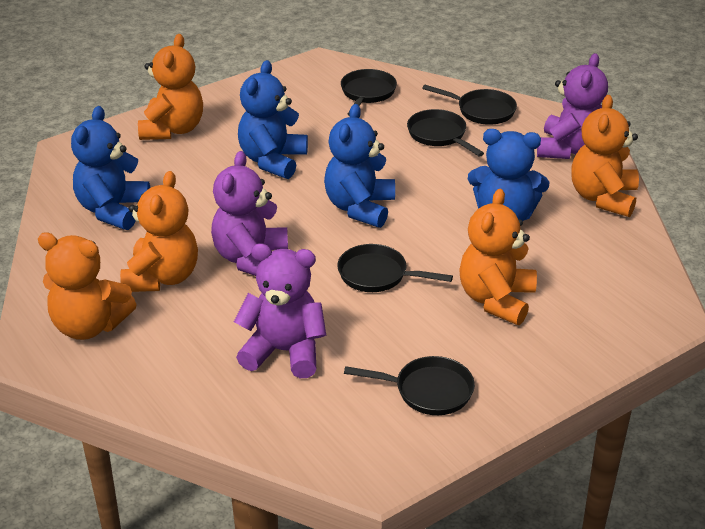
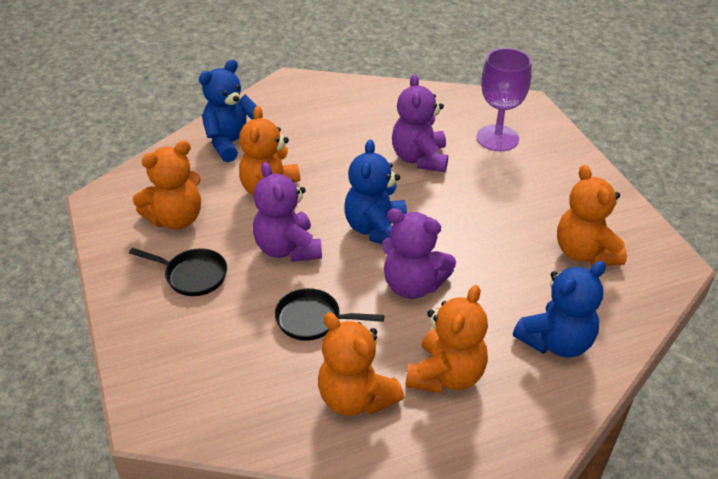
black pan: [337,244,453,292] [341,69,397,115] [344,356,475,415] [407,109,484,157] [422,85,517,125] = 5 -> [129,248,227,296] [275,288,384,341] = 2
blue teddy bear: [71,106,150,230] [238,60,308,179] [324,104,395,228] [468,129,549,221] = 4 -> [199,59,257,162] [344,140,407,244] [513,261,606,358] = 3
purple goblet: none = 0 -> [477,48,532,151] = 1

